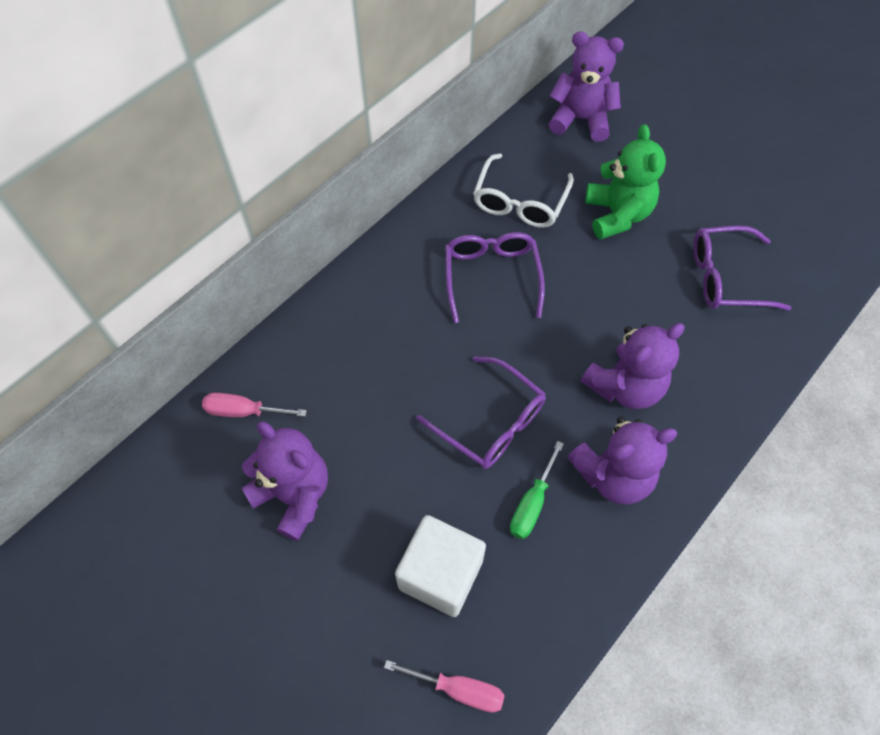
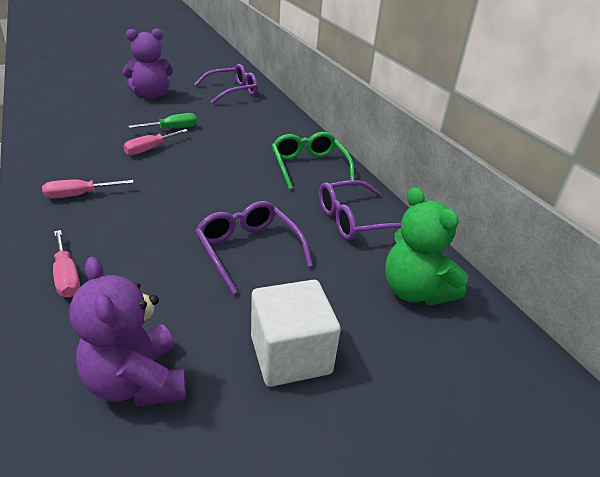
green glasses: none = 0 -> [272,132,355,190] = 1
pink screwdriver: [202,393,307,417] [384,660,505,713] = 2 -> [42,179,134,199] [53,230,80,298] [123,129,188,155] = 3
purple teddy bear: [242,422,328,541] [549,31,624,142] [567,417,677,505] [581,323,685,409] = 4 -> [69,256,186,407] [122,28,173,99] = 2
white glasses: [473,153,574,228] = 1 -> none = 0

